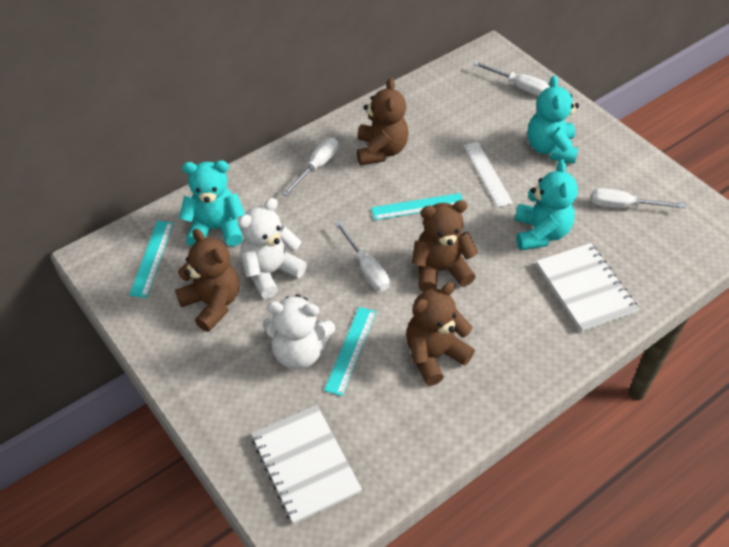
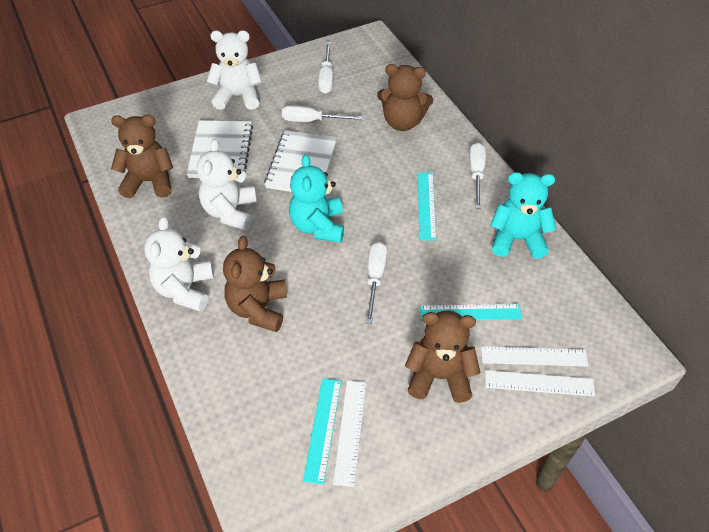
turquoise teddy bear: [179,160,245,247] [515,159,578,250] [527,76,579,164] = 3 -> [289,154,344,243] [490,172,556,259] = 2
white ruler: [464,142,513,207] = 1 -> [333,380,366,487] [481,346,589,366] [485,370,595,396] = 3
white teddy bear: [238,198,307,299] [263,294,335,370] = 2 -> [144,217,214,312] [197,139,257,231] [207,31,262,110] = 3

